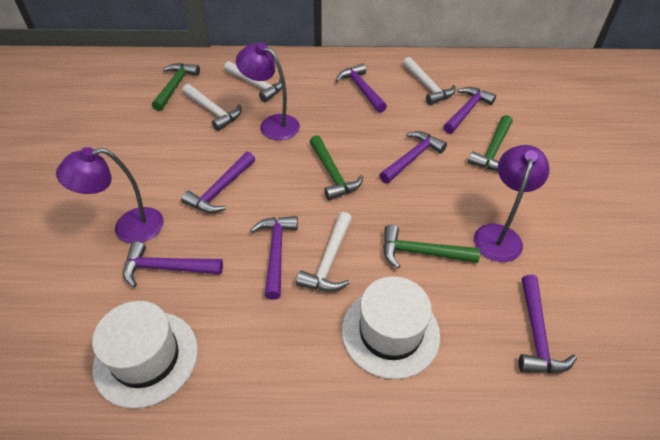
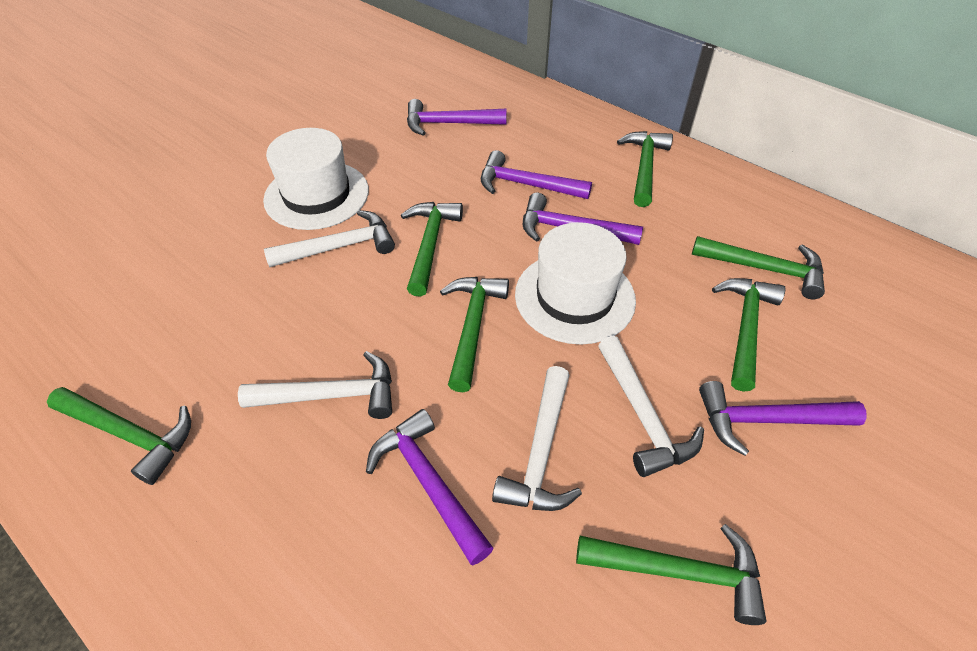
green hammer: [152,63,200,111] [310,135,363,200] [383,224,480,268] [468,115,513,170] = 4 -> [47,387,191,485] [401,202,463,297] [440,277,509,392] [576,524,766,625] [617,131,673,207] [692,236,825,299] [712,278,785,392] = 7
purple hammer: [123,241,223,287] [181,152,255,213] [250,216,298,300] [336,63,387,113] [379,131,447,184] [443,87,496,134] [518,275,577,373] = 7 -> [366,409,493,565] [407,99,507,136] [481,150,592,199] [523,193,643,245] [699,381,867,456] = 5
purple lamp: [56,147,164,243] [236,42,300,140] [474,145,549,262] = 3 -> none = 0

